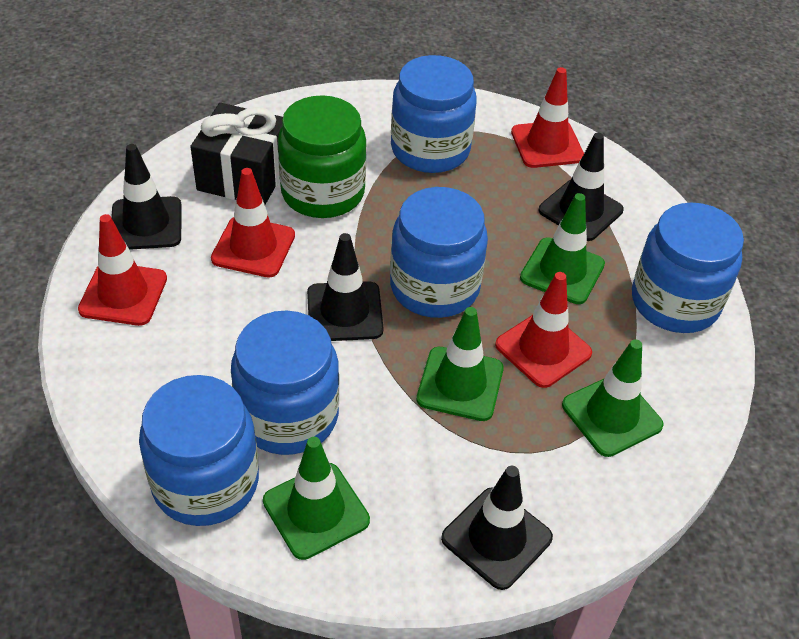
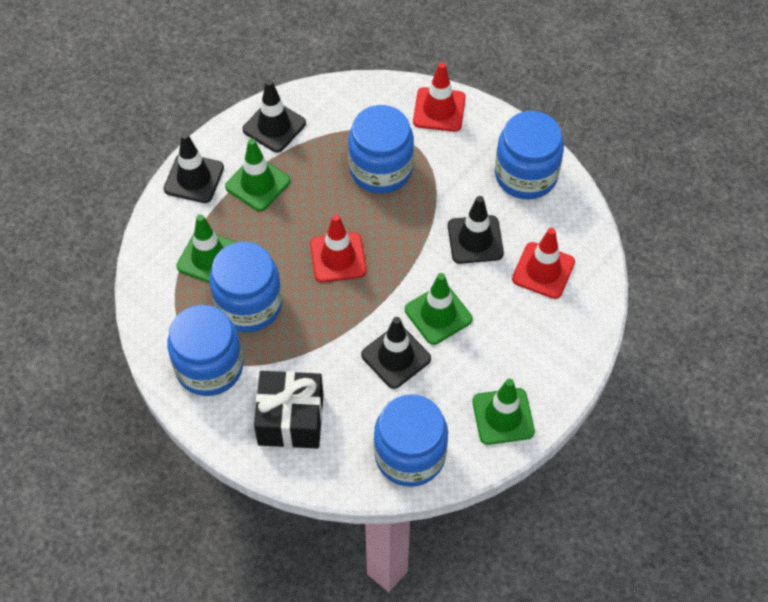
green jar: [278,95,366,218] = 1 -> none = 0
red traffic cone: [78,214,167,326] [211,168,295,278] [495,272,592,388] [511,67,584,168] = 4 -> [310,214,367,283] [413,62,466,132] [512,228,575,299] = 3

